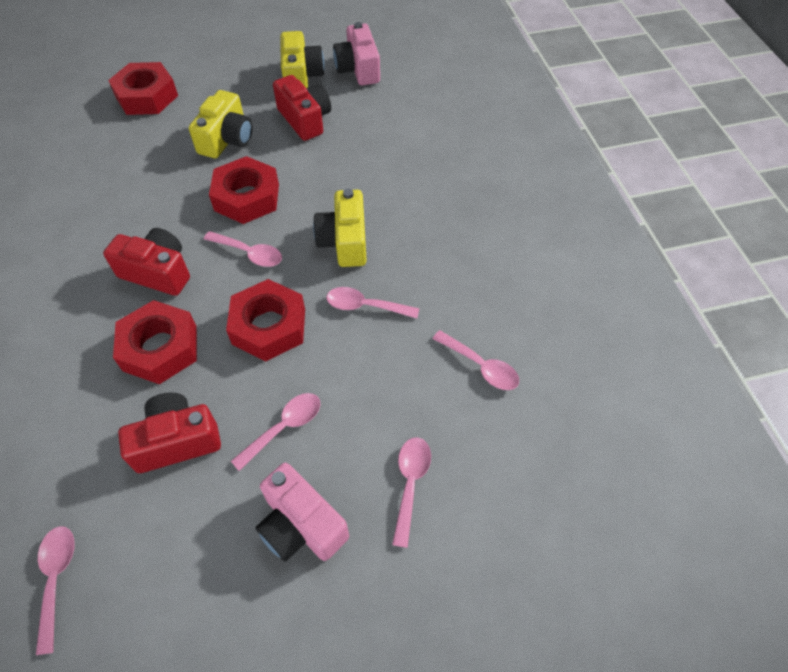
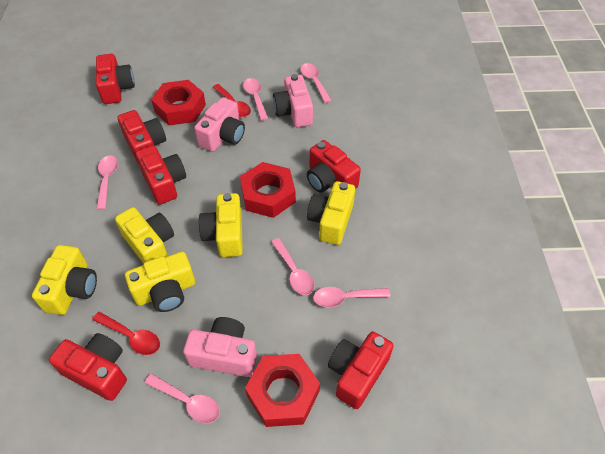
pink camera: [256,463,349,562] [333,22,380,85] = 2 -> [183,317,257,377] [194,97,245,152] [273,74,313,127] = 3
red camera: [103,228,190,296] [118,392,221,473] [273,75,331,141] = 3 -> [49,333,127,401] [96,54,135,104] [118,110,166,164] [136,145,186,205] [307,140,361,193] [328,332,394,409] = 6
red nut: [108,62,178,115] [113,300,197,384] [209,156,279,224] [226,279,305,361] = 4 -> [151,80,206,126] [240,162,296,218] [245,354,320,427] = 3
red spoon: none = 0 -> [92,312,160,355] [213,84,251,117] = 2
yellow camera: [189,90,252,158] [280,31,325,88] [313,189,367,267] = 3 -> [32,245,97,315] [115,207,174,264] [125,252,195,312] [199,193,243,257] [307,181,355,245] = 5

